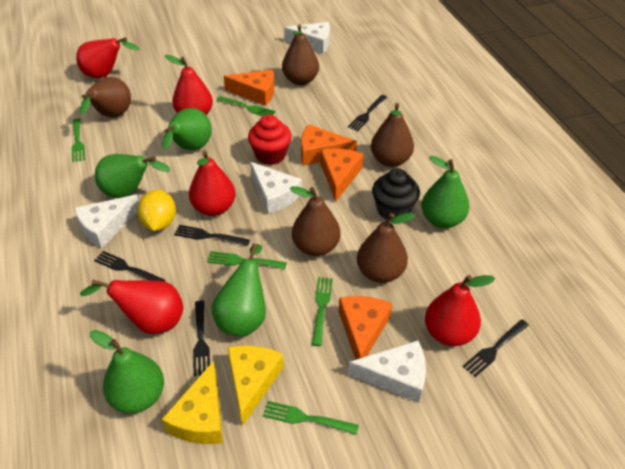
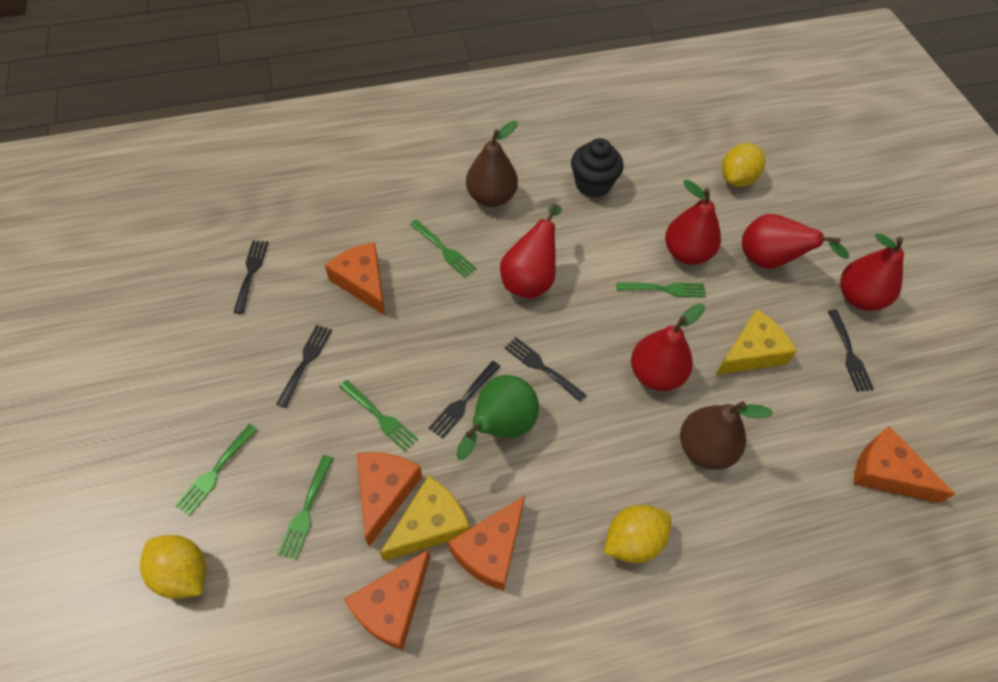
brown pear: [80,77,131,117] [282,24,319,85] [290,186,340,256] [357,213,416,283] [371,103,414,167] = 5 -> [466,121,518,207] [680,401,773,470] = 2
green pear: [90,330,164,414] [95,154,171,198] [162,108,212,150] [211,244,266,337] [422,156,469,228] = 5 -> [457,375,539,460] = 1
orange cheese: [224,70,274,106] [301,124,357,165] [321,149,363,202] [339,296,392,360] = 4 -> [325,242,385,316] [344,549,430,651] [357,452,422,546] [448,495,525,591] [854,426,955,504] = 5
red cupcake: [248,115,292,165] = 1 -> none = 0
white cheese: [74,195,139,248] [250,162,302,214] [284,22,330,54] [348,340,426,403] = 4 -> none = 0
yellow lemon: [137,190,176,231] = 1 -> [140,535,206,599] [604,505,672,563] [722,143,765,187] = 3

